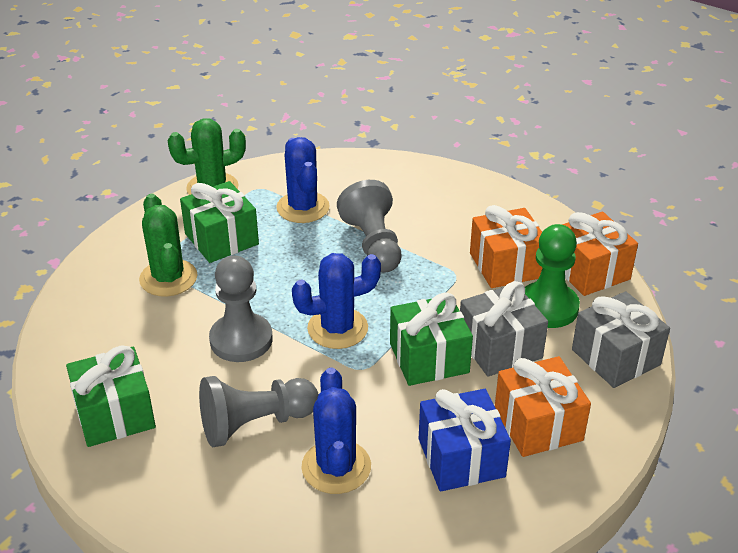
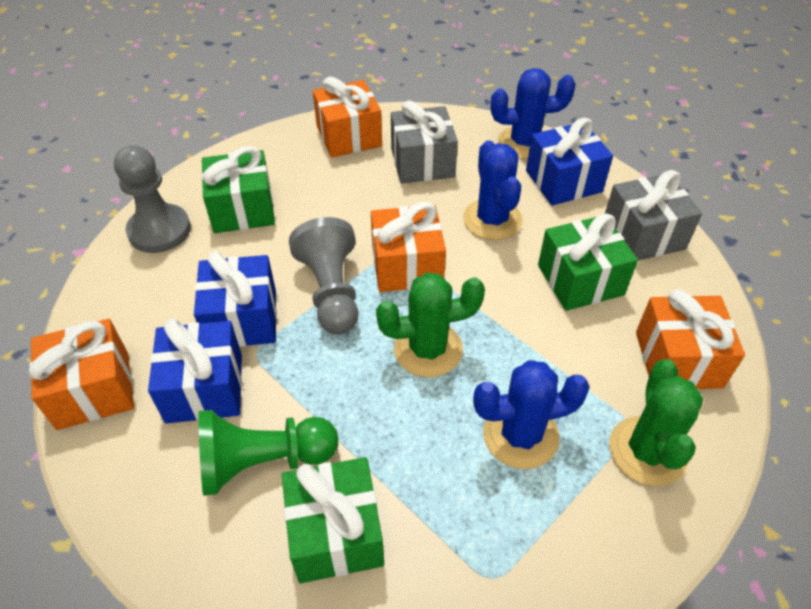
blue gift: [419,389,511,491] = 1 -> [148,319,242,424] [194,251,277,347] [526,118,613,205] = 3
grey pawn: [199,376,319,447] [209,256,273,362] [337,180,401,273] = 3 -> [114,145,191,253] [289,217,358,335] = 2
orange gift: [470,205,543,288] [495,356,591,457] [562,211,638,296] = 3 -> [29,319,134,430] [313,76,382,158] [371,202,446,292] [636,289,745,389] = 4

